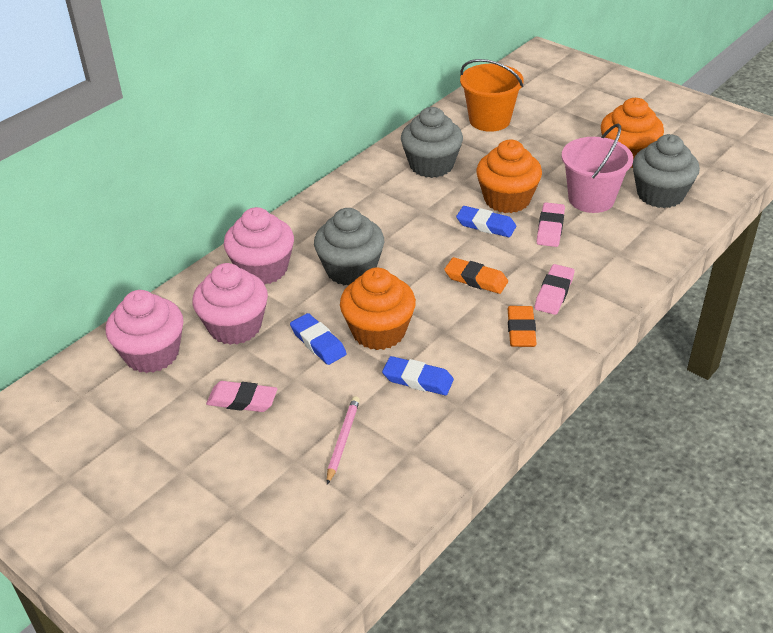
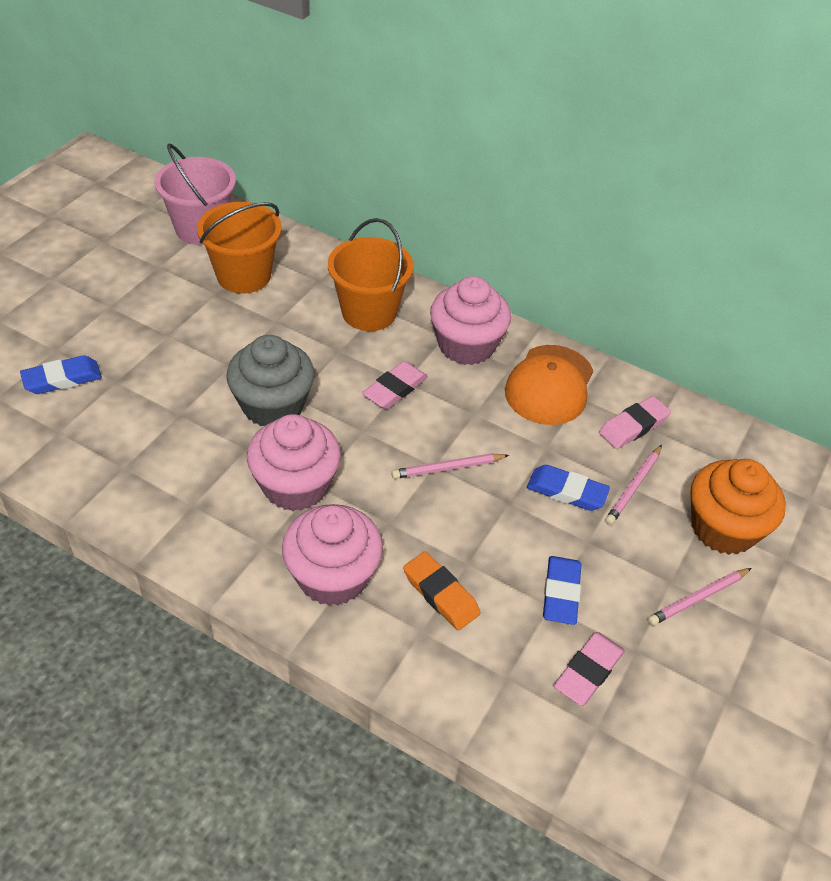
grey cupcake: [314,208,384,285] [401,107,463,178] [632,134,700,208] = 3 -> [227,335,315,426] = 1
orange bucket: [460,59,524,132] = 1 -> [197,202,282,294] [328,218,414,331] = 2
orange cap: none = 0 -> [505,345,593,425] = 1
orange cupcake: [340,268,416,350] [476,140,542,213] [601,98,664,168] = 3 -> [691,459,786,555] = 1
orange eraser: [444,257,508,294] [508,306,537,347] = 2 -> [403,551,481,630] = 1
pink pencil: [327,396,360,485] = 1 -> [391,453,509,479] [605,445,662,525] [648,568,752,626] = 3

